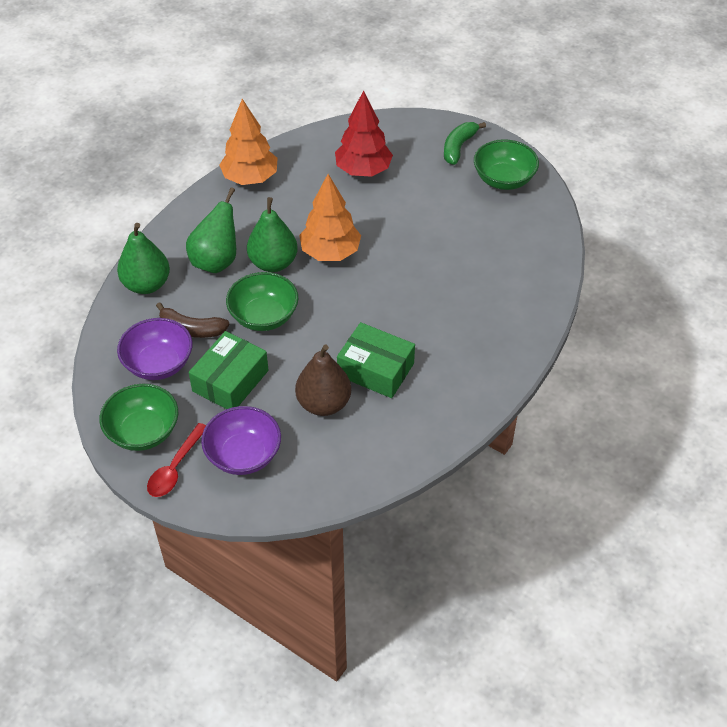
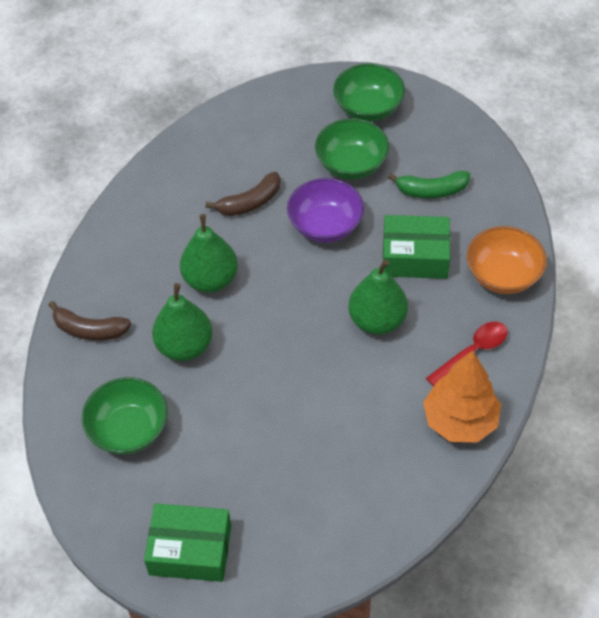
brown banana: [156,302,230,338] = 1 -> [49,301,131,341] [206,172,281,216] = 2
brown pear: [295,344,351,416] = 1 -> none = 0
orange bowl: none = 0 -> [466,226,547,294] = 1
orange tree: [219,99,278,185] [299,174,361,261] = 2 -> [423,351,501,443] = 1
purple bowl: [117,318,193,380] [201,406,281,475] = 2 -> [287,178,364,243] = 1
red tree: [335,90,393,177] = 1 -> none = 0

